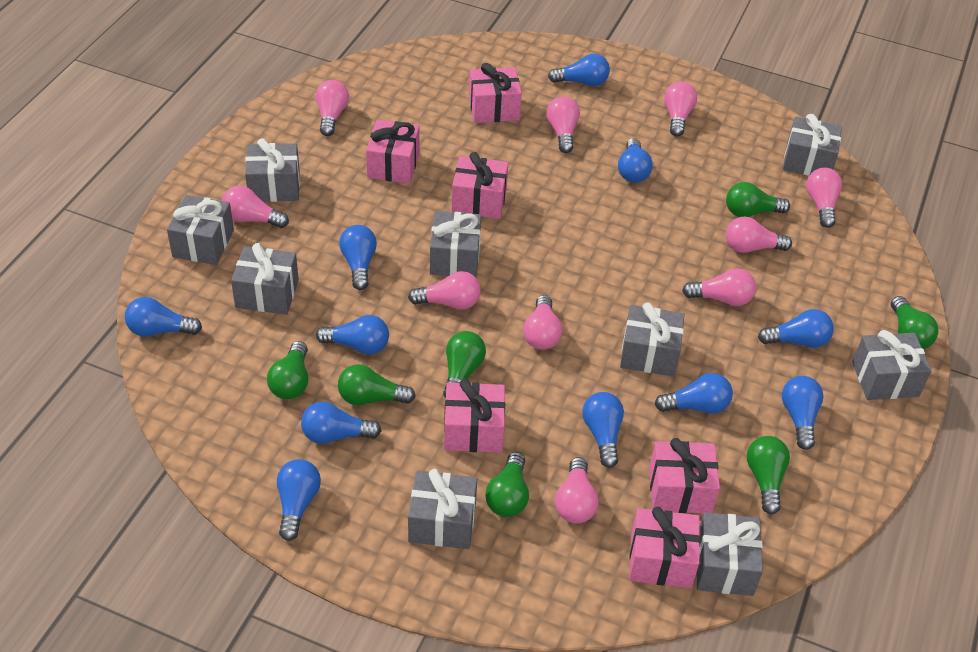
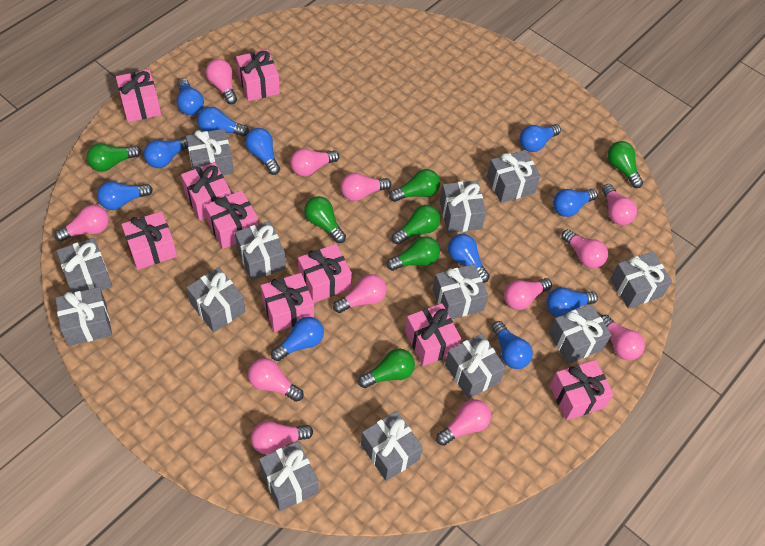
grey gift: [167,195,234,265] [231,243,299,315] [245,138,300,202] [408,469,477,549] [430,211,481,277] [620,302,684,376] [697,512,763,596] [783,114,842,176] [852,330,932,400] = 9 -> [55,287,112,346] [57,238,112,293] [186,129,234,175] [186,267,246,332] [235,221,286,281] [259,441,319,511] [361,411,423,481] [433,264,488,319] [440,181,486,233] [445,333,506,399] [487,150,540,203] [549,304,611,364] [610,252,672,309] = 13
pink gift: [366,120,419,184] [444,379,505,453] [452,152,508,219] [469,63,522,123] [629,507,700,588] [649,438,720,513] = 6 -> [116,70,161,122] [121,211,177,270] [181,162,231,221] [205,190,258,249] [236,49,280,101] [261,273,314,332] [298,244,352,303] [405,303,461,366] [550,360,614,420] = 9
pink light bulb: [222,186,289,228] [316,80,349,136] [408,271,481,310] [523,295,562,350] [547,96,580,153] [555,457,599,523] [664,81,697,137] [682,268,756,306] [726,217,792,253] [806,168,842,228] = 10 -> [54,205,109,242] [206,59,237,104] [248,358,304,402] [251,421,313,455] [290,148,339,176] [333,274,387,313] [341,173,391,201] [436,399,491,446] [504,278,552,310] [561,229,608,268] [600,315,645,360] [602,184,637,225] = 12

